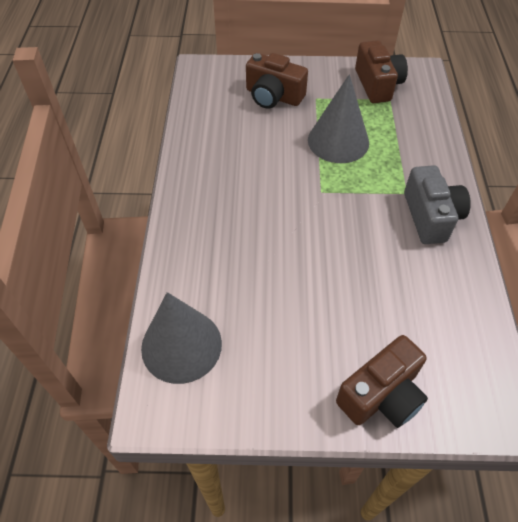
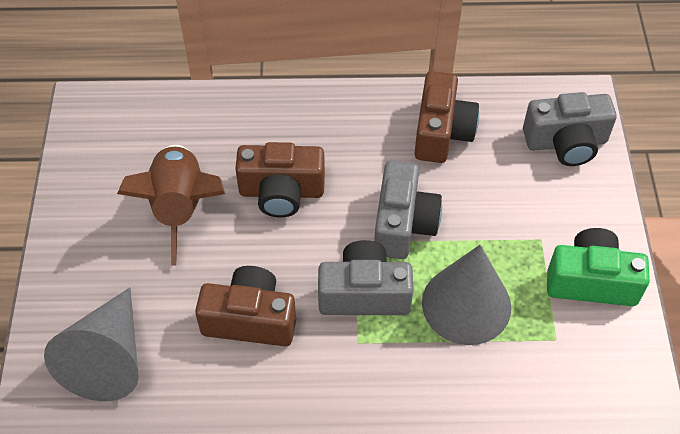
brown rocket: none = 0 -> [117,145,225,266] = 1
green camera: none = 0 -> [547,228,650,306] = 1
grey camera: [404,165,471,244] = 1 -> [318,240,413,315] [374,160,442,259] [523,92,617,166] = 3

